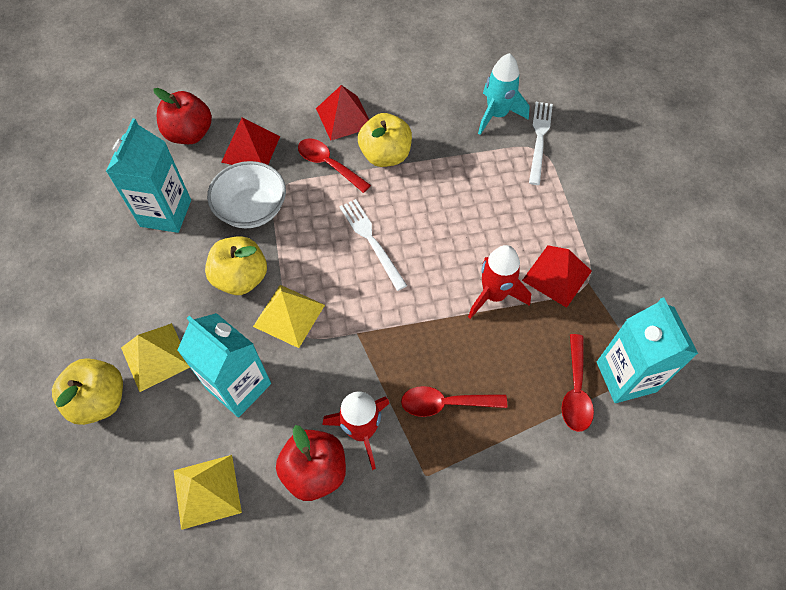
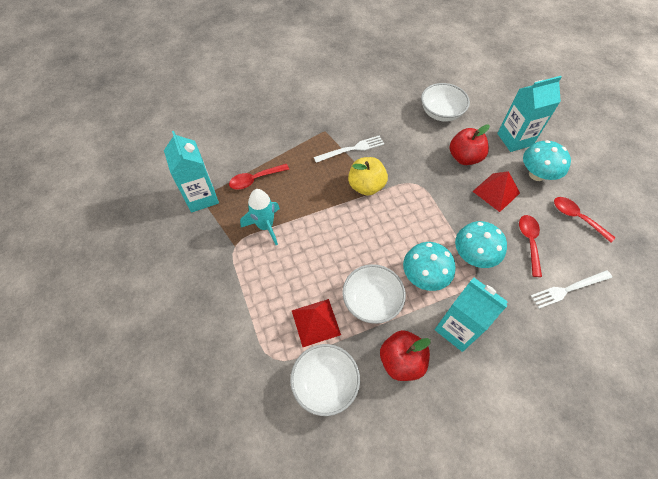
red pyramid: [221,118,280,165] [316,85,369,140] [522,245,592,308] = 3 -> [292,299,341,347] [472,171,520,212] = 2
red rocket: [322,392,390,470] [468,245,531,319] = 2 -> none = 0
turquoise mushroom: none = 0 -> [403,242,455,291] [455,221,507,268] [523,140,571,181] = 3
white bowl: [207,161,286,228] = 1 -> [290,344,360,416] [342,264,406,324] [421,83,470,122] = 3
yellow apple: [52,358,123,425] [205,236,267,295] [358,113,412,167] = 3 -> [348,157,388,196] = 1
yellow pyramid: [121,323,190,392] [174,455,242,530] [253,285,325,348] = 3 -> none = 0

